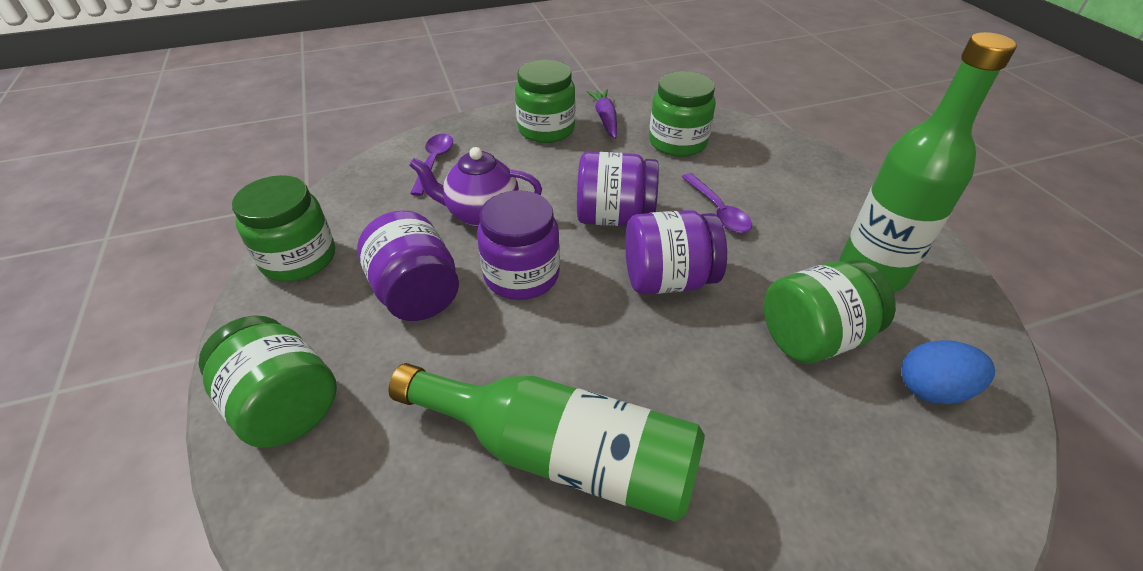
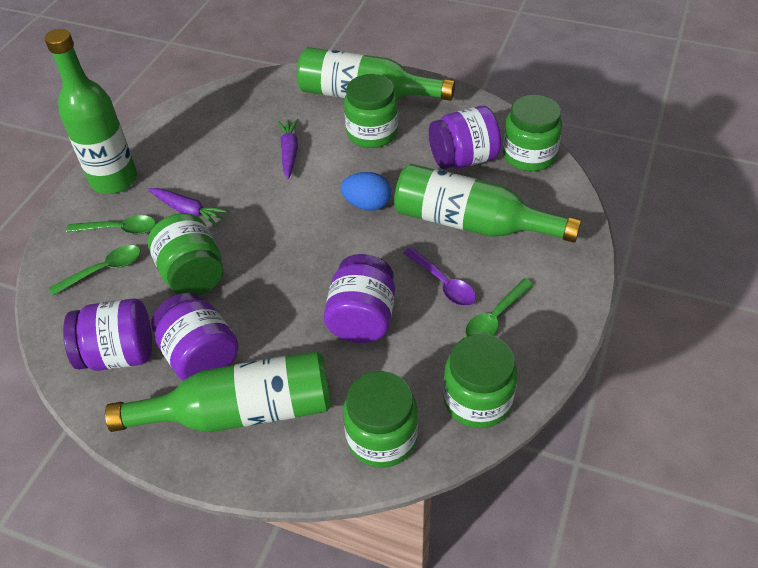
green bottle: [389,363,705,522] [839,32,1017,292] = 2 -> [44,29,137,194] [105,351,331,432] [297,47,455,101] [394,164,581,243] = 4
green spoon: none = 0 -> [49,245,141,296] [66,215,156,234] [465,278,534,336] = 3
purple carrot: [586,89,617,139] = 1 -> [148,188,229,226] [278,119,298,179] = 2
purple spoon: [410,134,453,196] [682,173,752,233] = 2 -> [404,247,476,306] = 1
purple teapot: [409,147,542,227] = 1 -> none = 0

